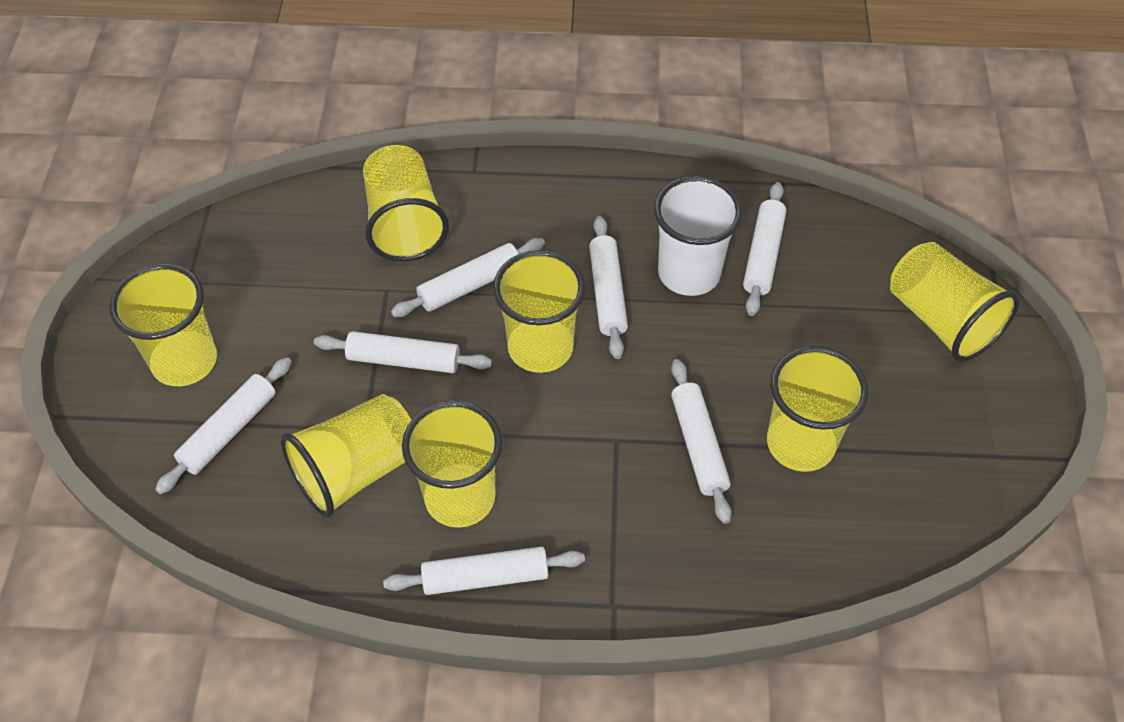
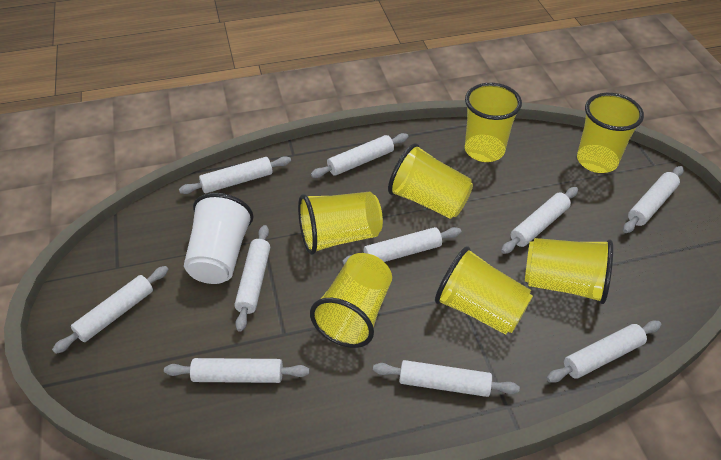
white rolling pin: [155,357,292,494] [314,331,492,373] [383,547,585,595] [391,238,545,317] [589,216,628,359] [671,359,732,524] [743,182,786,316] = 7 -> [52,266,169,354] [164,358,309,383] [179,156,291,194] [235,225,270,332] [311,133,409,178] [343,227,461,265] [373,360,520,397] [501,187,578,254] [547,321,662,383] [623,166,684,233] = 10

